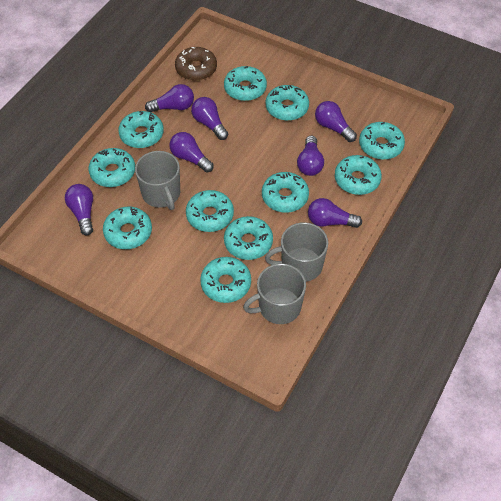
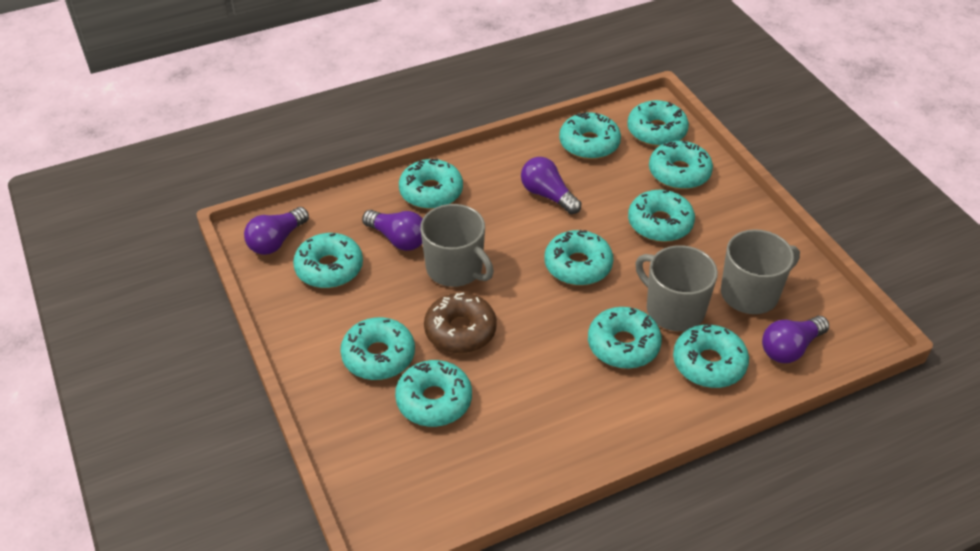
purple light bulb: [65,184,93,235] [145,84,194,112] [169,132,214,172] [191,97,228,140] [297,136,324,176] [308,198,362,228] [315,101,357,142] = 7 -> [244,207,309,255] [362,210,423,251] [521,157,581,214] [762,316,829,363] = 4

